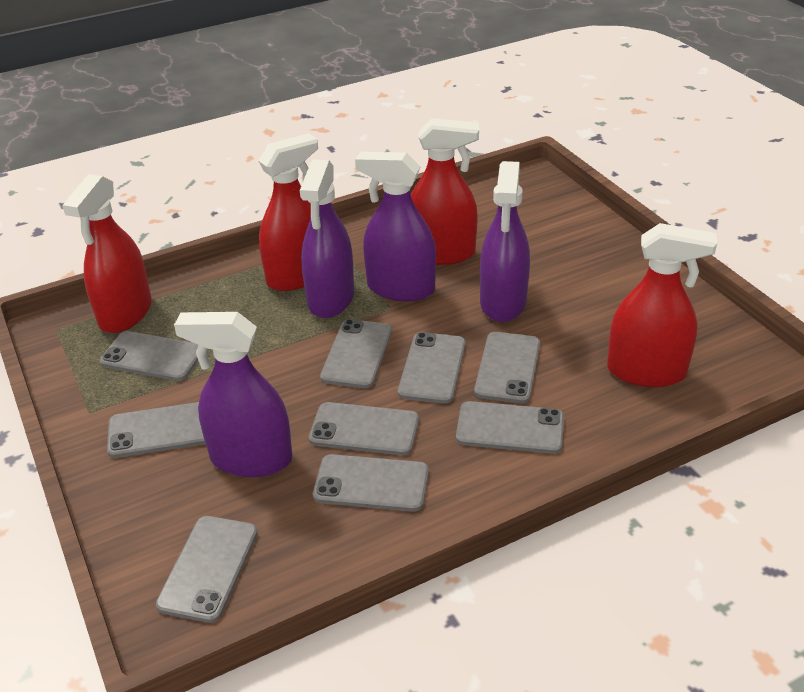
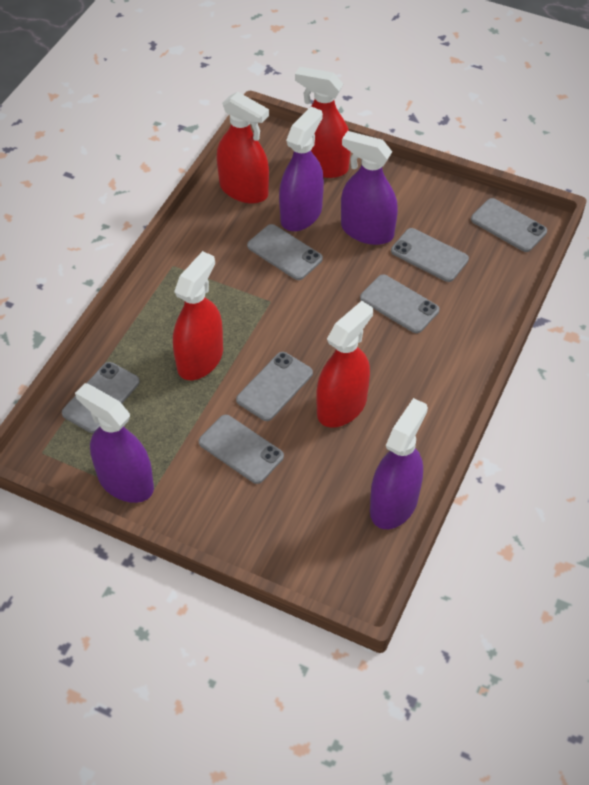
grey phone: [100,331,198,381] [107,402,206,458] [156,516,258,623] [309,402,419,455] [313,454,429,512] [320,319,392,388] [398,332,466,404] [456,401,564,454] [474,332,540,404] = 9 -> [62,362,140,433] [199,415,284,484] [236,352,313,421] [247,224,323,280] [360,274,439,333] [391,228,469,282] [471,198,547,252] = 7

